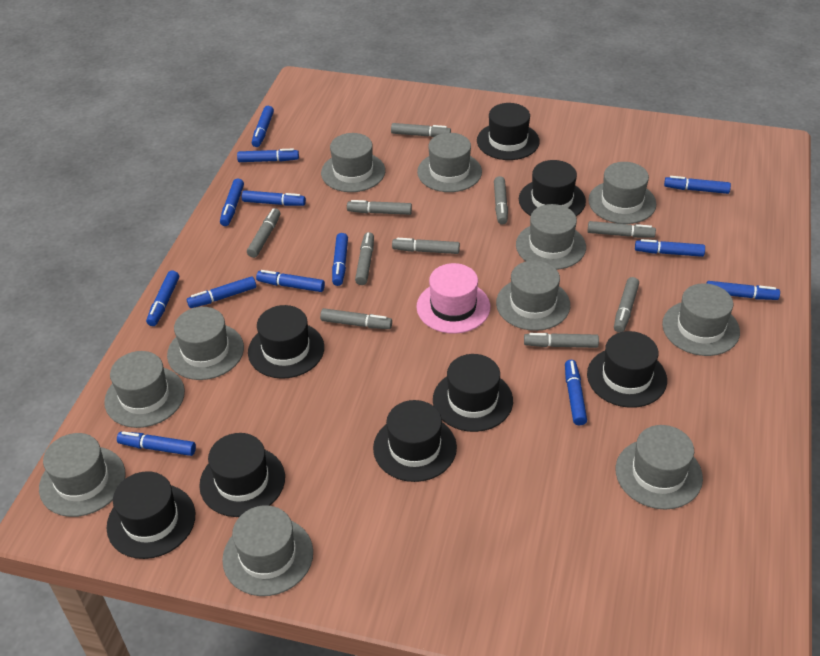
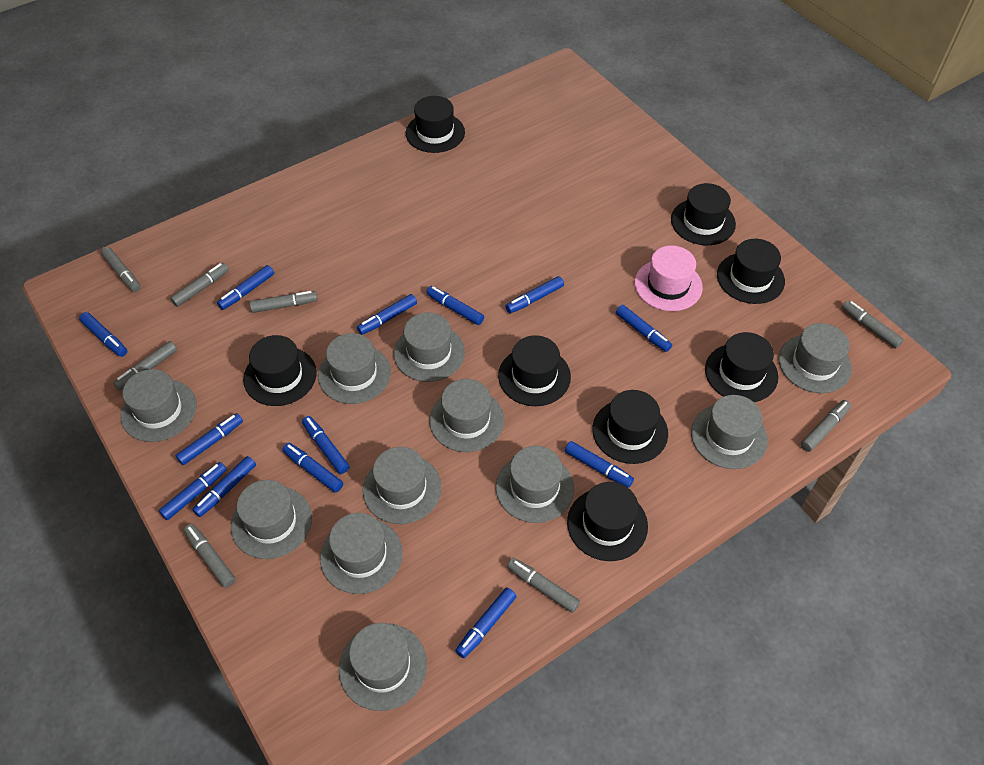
grey marker: [247,208,280,258] [320,308,392,329] [347,200,412,215] [355,232,374,285] [391,123,451,137] [392,238,460,254] [494,176,508,225] [524,333,599,348] [587,221,656,238] [614,277,639,333] = 10 -> [101,247,141,292] [113,341,177,390] [170,263,229,307] [184,524,235,588] [250,291,318,313] [507,558,580,613] [801,400,851,452] [842,300,904,348] = 8

